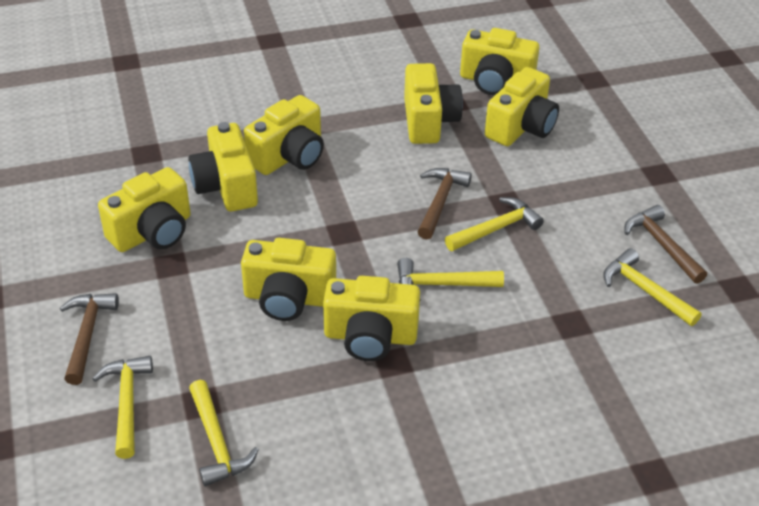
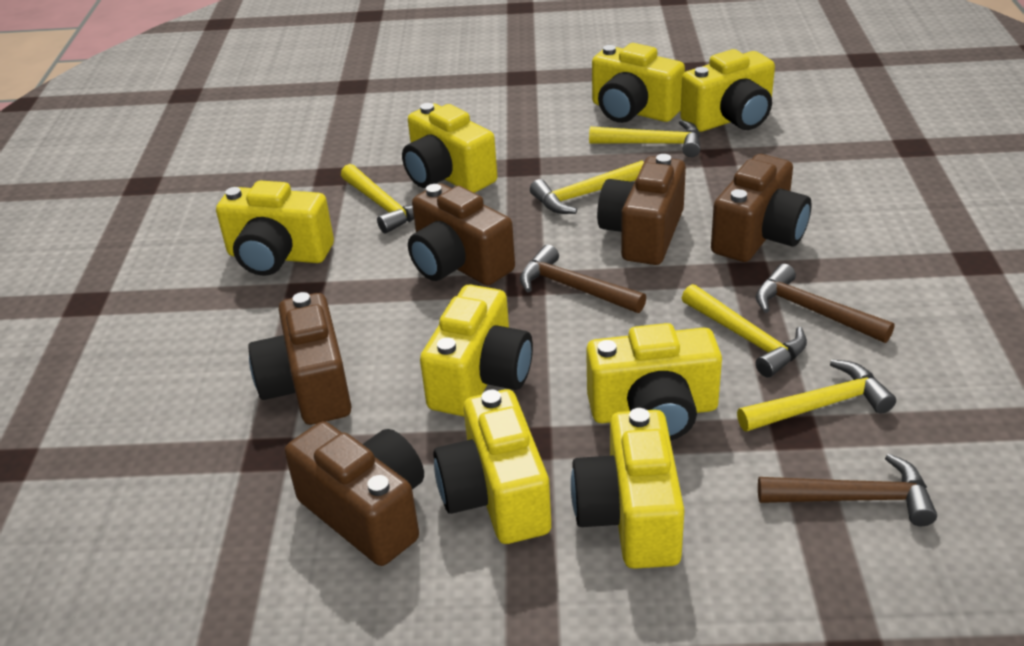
brown camera: none = 0 -> [248,292,351,425] [285,421,424,566] [408,183,515,286] [597,154,686,265] [711,154,811,262] = 5

